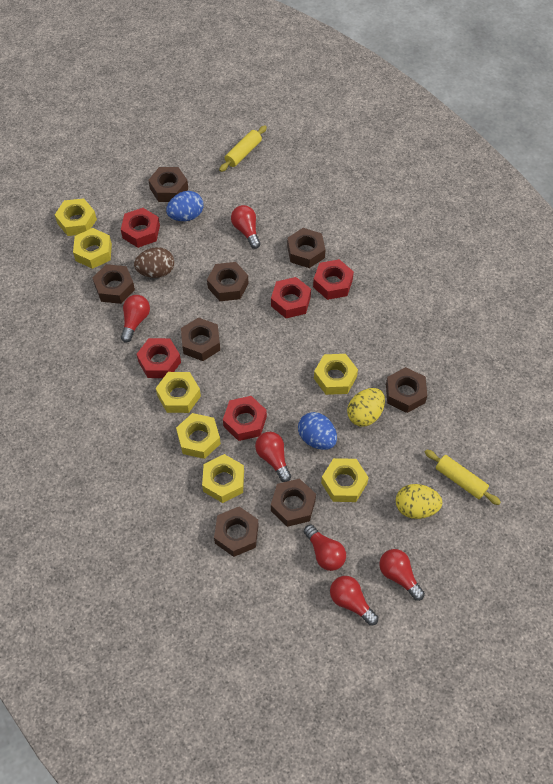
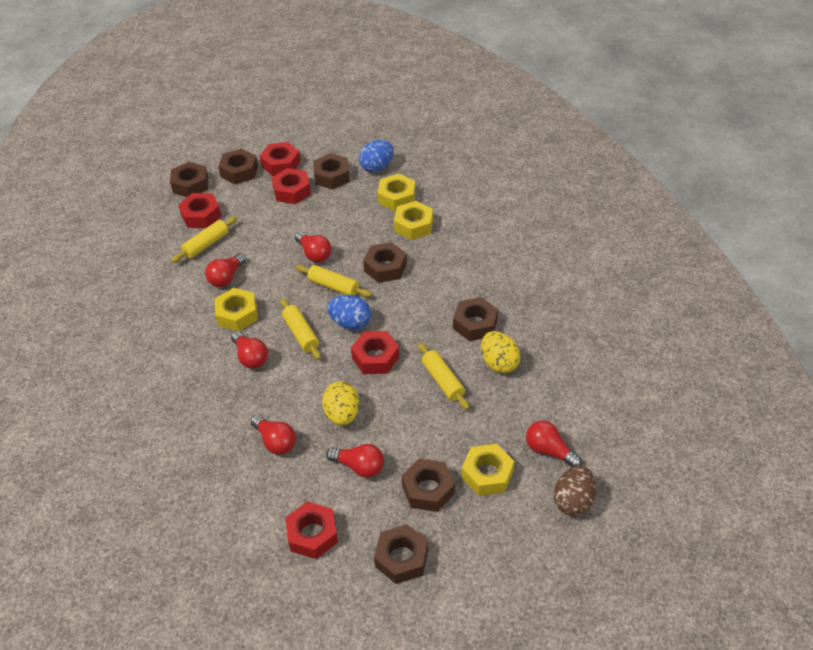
brown nut: [92,264,135,304] [149,167,188,202] [181,317,220,361] [207,262,248,301] [214,506,259,557] [271,479,316,527] [287,228,325,268] [386,367,427,413] = 8 -> [170,162,208,197] [218,149,258,184] [313,153,350,189] [363,242,407,283] [374,524,428,584] [402,459,455,512] [453,297,498,341] = 7
yellow nut: [55,198,97,236] [73,228,112,269] [156,372,201,413] [176,413,221,459] [202,454,244,503] [314,354,358,395] [321,458,369,502] = 7 -> [215,288,258,331] [378,174,416,211] [394,201,433,240] [462,444,514,496] = 4
yellow rolling pin: [219,126,267,172] [425,449,501,505] = 2 -> [171,216,237,263] [280,298,321,360] [296,265,371,297] [418,342,469,410] = 4

